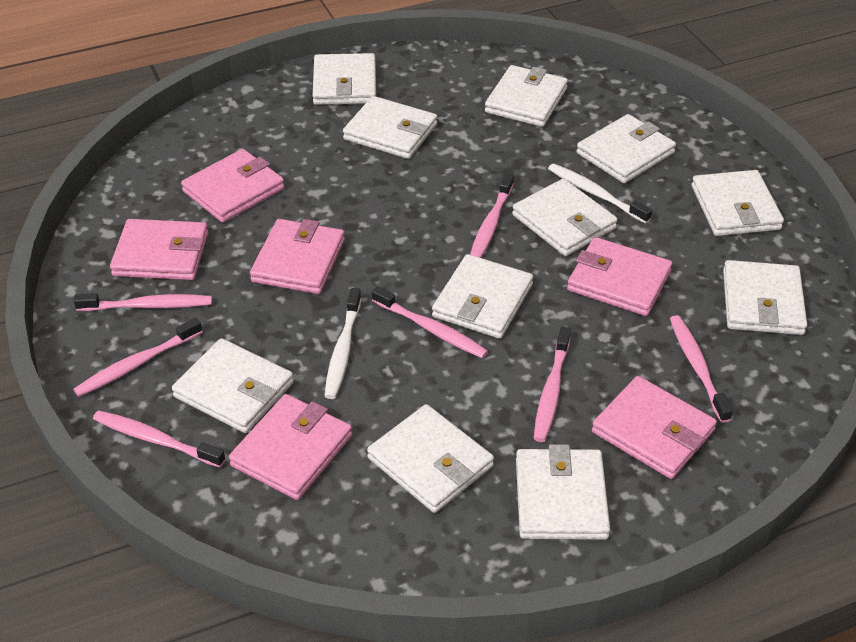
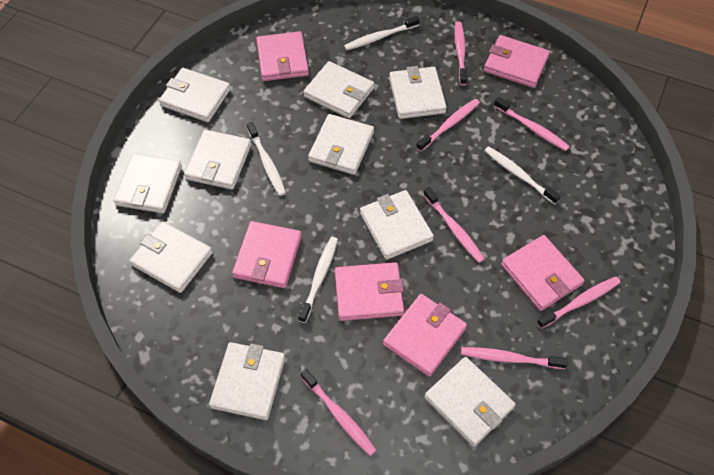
white toothbrush: [325,288,361,399] [548,163,652,224] = 2 -> [247,122,286,196] [298,237,338,323] [344,16,420,50] [484,146,561,204] = 4
white wallet: [172,338,294,433] [313,53,376,105] [343,96,437,159] [367,404,494,513] [432,254,533,339] [485,65,568,127] [512,179,618,256] [516,444,610,540] [576,114,676,183] [692,170,784,236] [723,260,807,335] = 11 -> [113,153,182,213] [129,221,213,293] [159,68,231,122] [184,130,252,190] [209,342,285,420] [303,61,374,119] [308,114,374,175] [360,190,434,260] [389,66,447,119] [424,357,516,447] = 10

